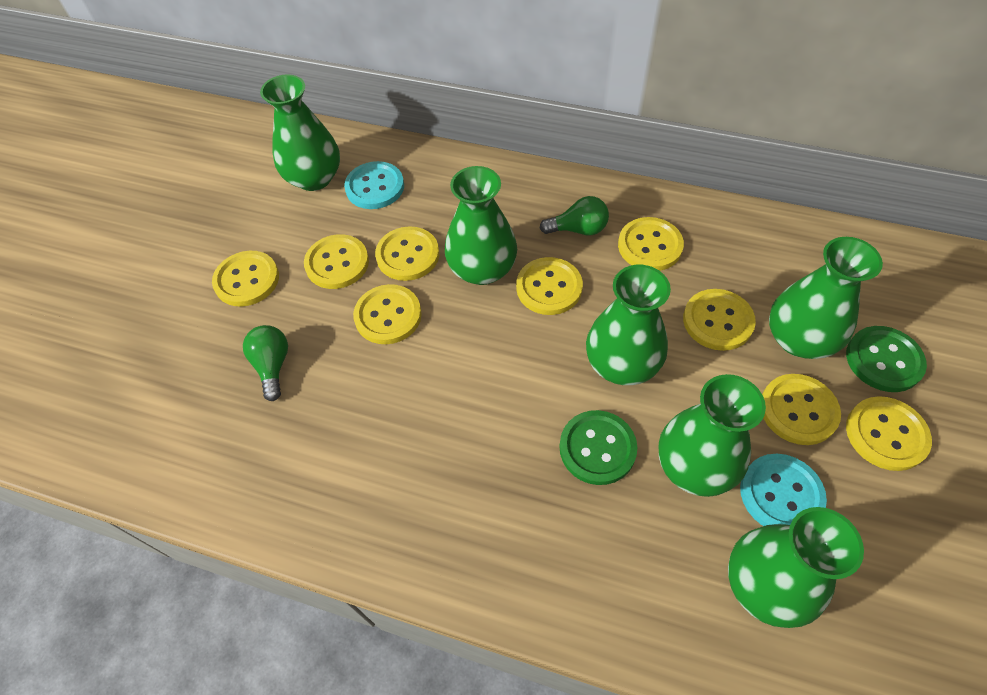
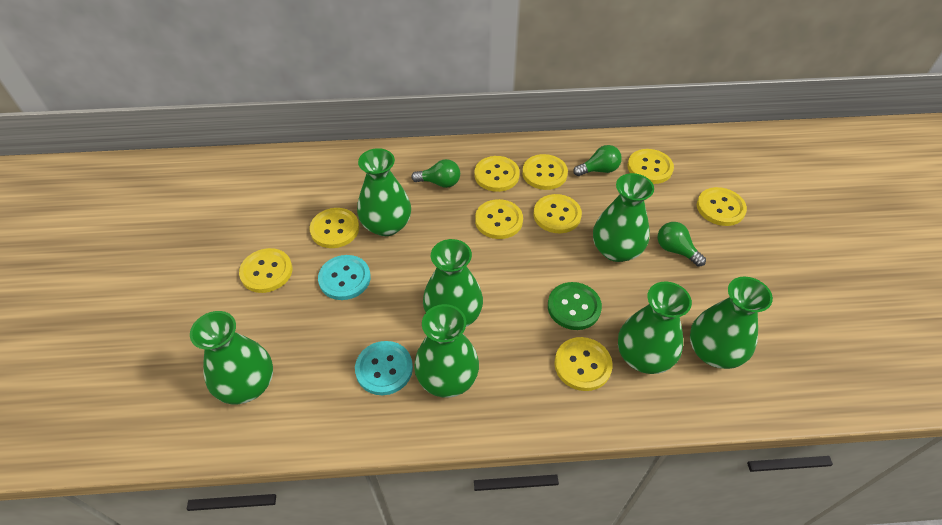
green button: [559,410,637,485] [846,326,927,392] = 2 -> [548,282,602,330] = 1
green light bulb: [243,325,288,401] [540,196,609,235] = 2 -> [411,159,460,188] [573,145,622,176] [658,222,706,267] = 3
green vase: [260,74,340,191] [445,166,517,285] [586,265,671,385] [659,374,766,497] [728,507,864,628] [769,237,883,359] = 6 -> [190,311,273,404] [357,148,411,236] [414,304,479,398] [423,239,483,327] [593,173,654,262] [618,282,692,374] [690,277,773,369] = 7

